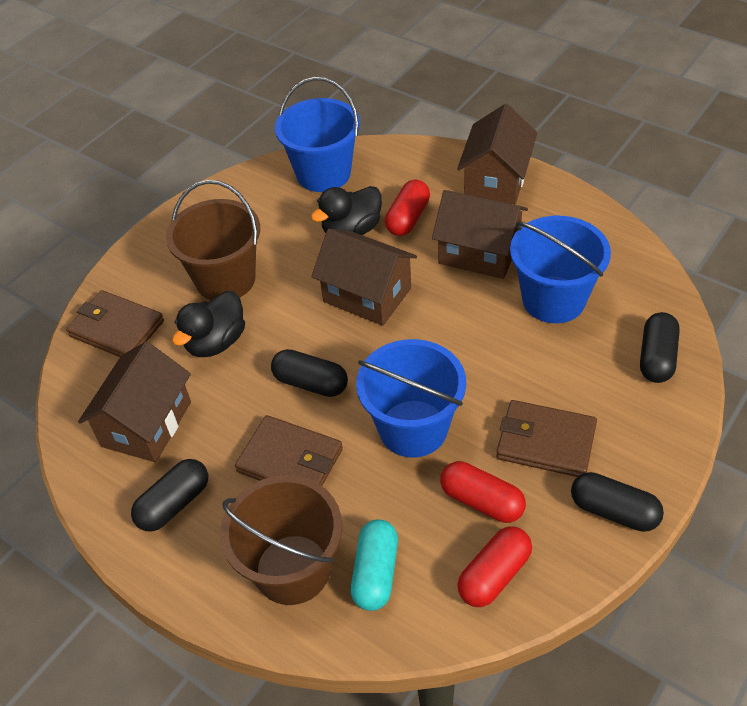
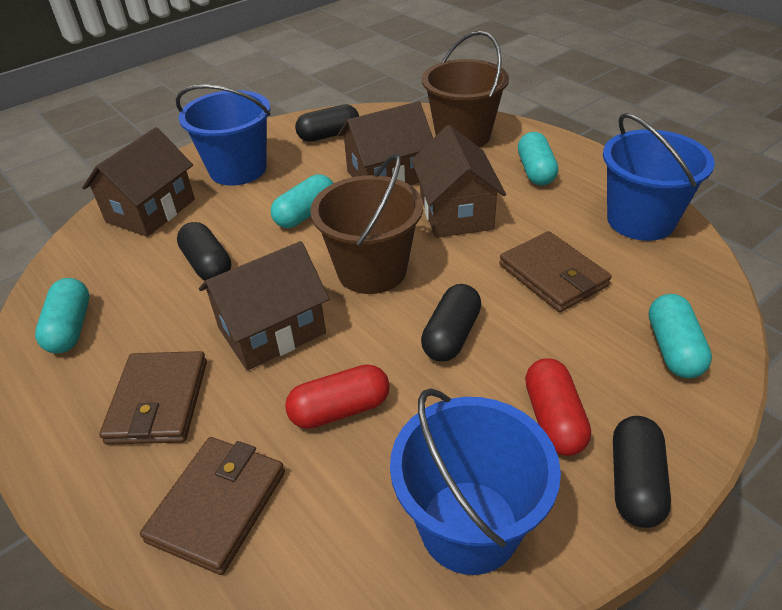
black duck: [172,291,245,357] [311,186,382,235] = 2 -> none = 0
red capsule: [385,180,430,236] [440,461,526,523] [457,526,532,607] = 3 -> [285,364,390,429] [525,358,591,456] = 2
turquoise capsule: [351,519,398,611] = 1 -> [35,278,89,353] [271,174,333,228] [518,132,558,186] [649,294,712,378] = 4

